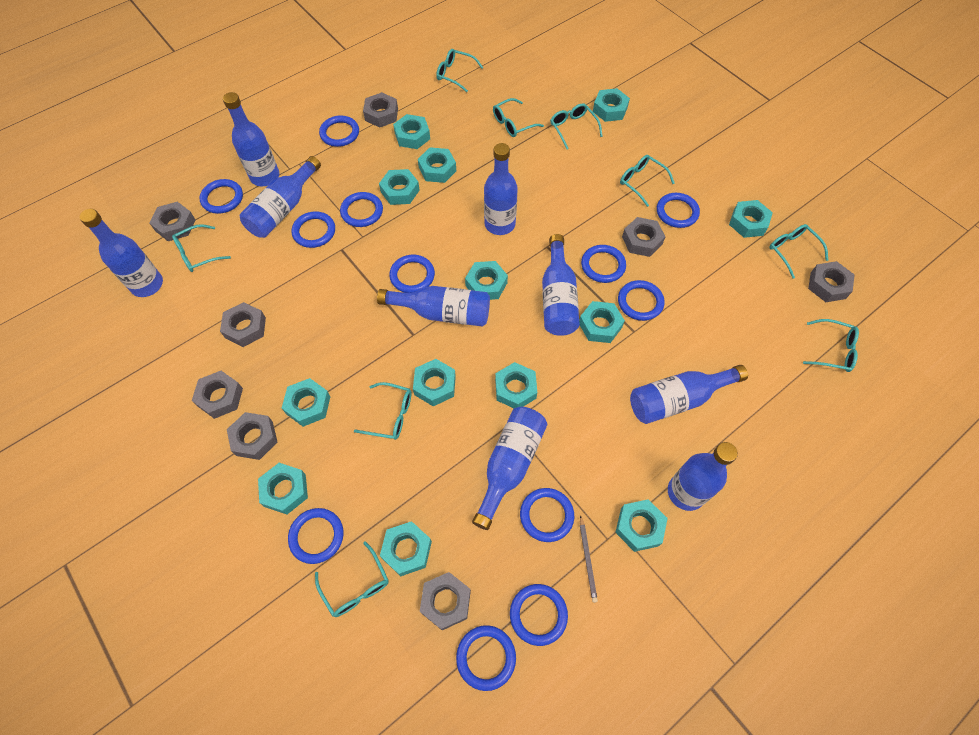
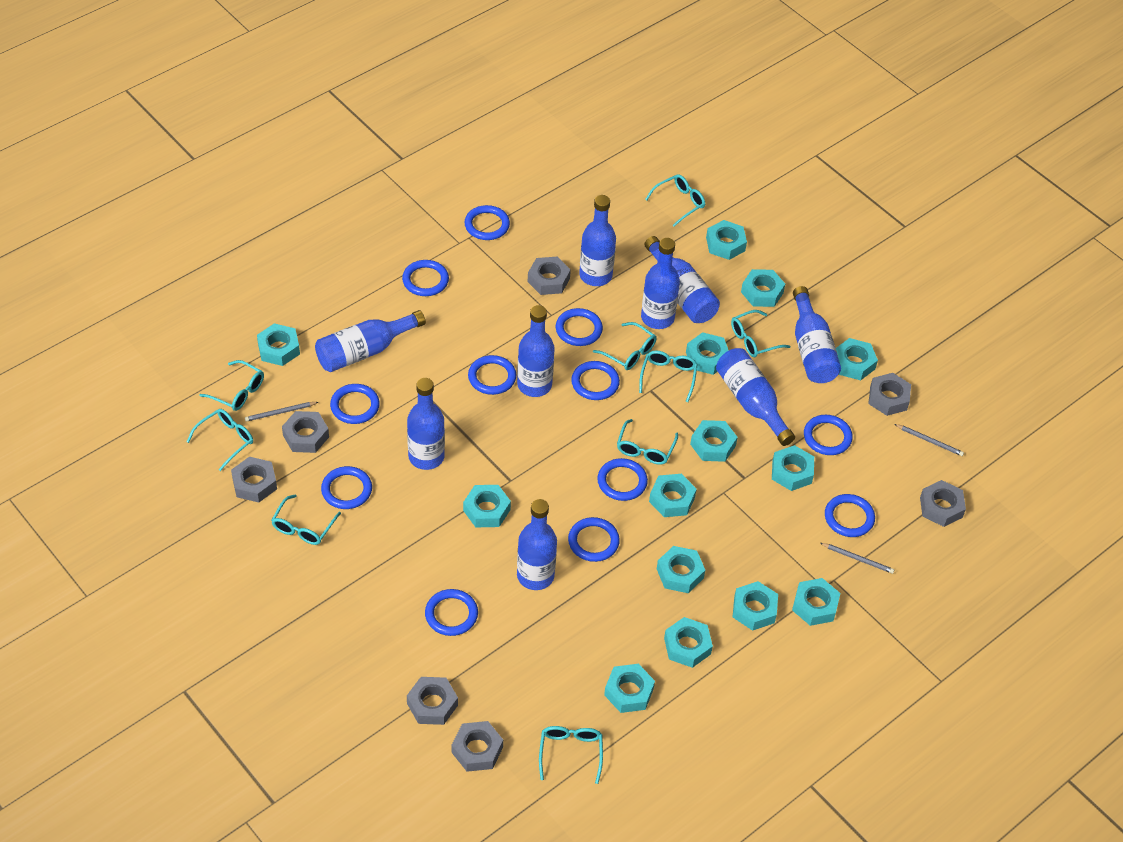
grey nut: [149,202,196,241] [192,371,243,419] [220,302,266,347] [227,412,278,460] [363,92,398,128] [420,572,471,630] [622,217,665,257] [808,261,855,302] = 8 -> [231,457,277,502] [282,411,329,453] [407,677,458,725] [452,721,503,772] [528,257,571,295] [868,373,911,416] [920,480,966,527] = 7
grey pencil: [580,515,598,603] = 1 -> [245,402,318,422] [820,543,894,574] [894,424,964,456] = 3
turquoise nut: [258,463,308,514] [282,378,330,427] [379,169,420,205] [380,521,432,576] [393,114,430,149] [413,359,456,406] [418,147,456,183] [465,261,508,300] [495,362,537,408] [579,301,625,343] [593,88,630,122] [615,499,668,552] [729,200,773,238] = 13 -> [257,323,300,366] [463,485,511,527] [604,664,655,713] [649,474,697,517] [657,546,705,593] [664,617,713,668] [686,332,729,375] [690,420,738,462] [706,220,747,260] [733,581,778,631] [741,269,785,307] [772,445,814,491] [792,578,840,626] [836,338,878,380] = 14

